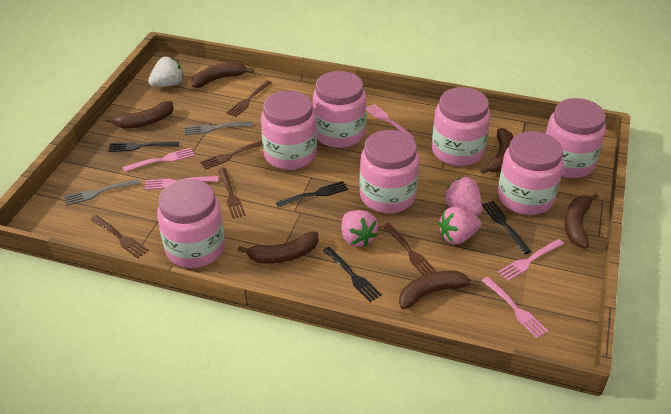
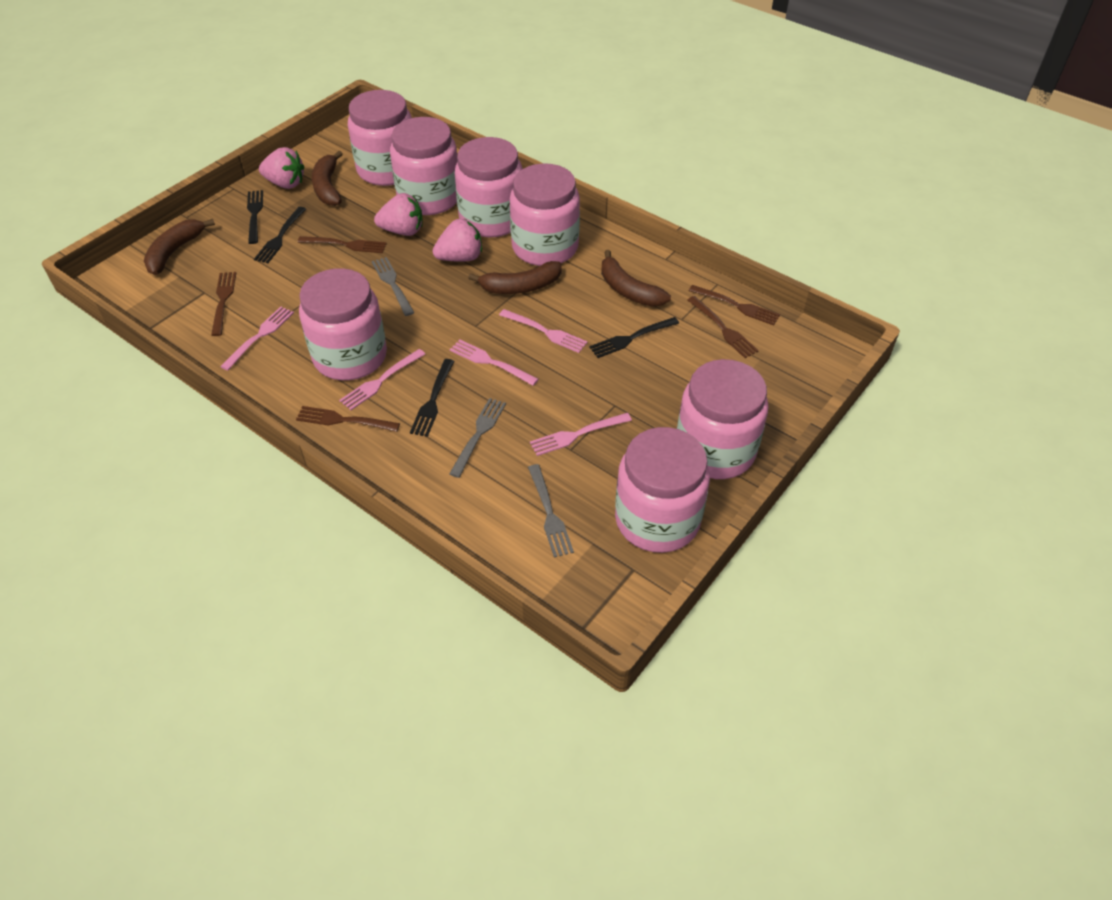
brown banana: [105,101,174,128] [191,62,254,88] [238,231,318,263] [399,271,480,309] [480,128,514,174] [565,193,598,248] = 6 -> [144,219,215,275] [312,151,343,206] [468,261,561,294] [601,250,671,307] = 4
grey fork: [64,179,140,205] [185,121,253,135] = 2 -> [372,257,414,316] [449,398,506,478] [528,464,574,558] = 3
white strawberry: [148,57,183,87] = 1 -> none = 0

